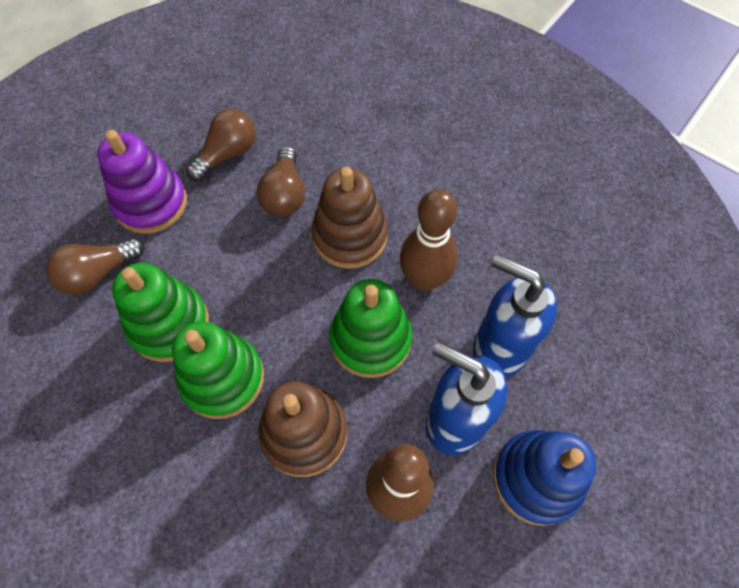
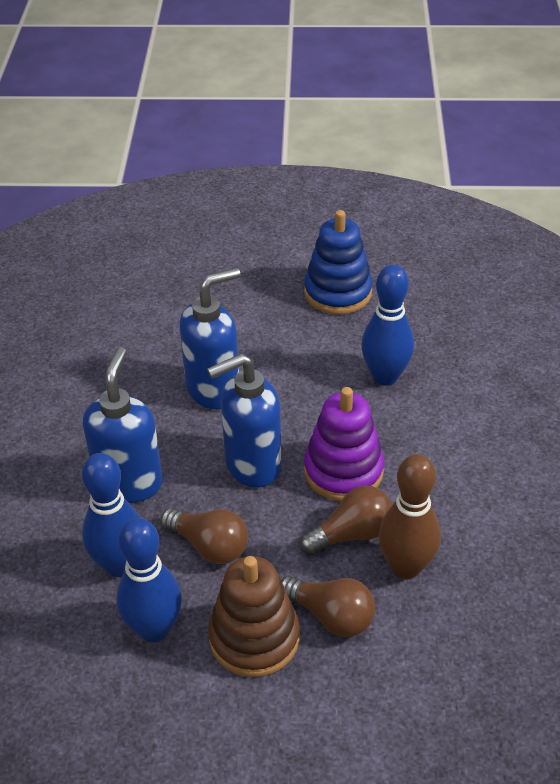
blue bowling pin: none = 0 -> [82,453,140,577] [117,518,182,643] [361,265,414,385] = 3
blue soap dispenser: [426,342,507,455] [473,254,557,377] = 2 -> [83,347,163,503] [179,268,240,409] [207,353,282,487] = 3
brown bowling pin: [366,444,434,522] [400,189,458,292] = 2 -> [378,454,441,579] = 1
brown stacking toy: [258,382,347,477] [311,167,388,269] = 2 -> [208,556,300,677] = 1
green stacking toy: [112,263,209,362] [172,321,264,419] [330,279,412,378] = 3 -> none = 0

